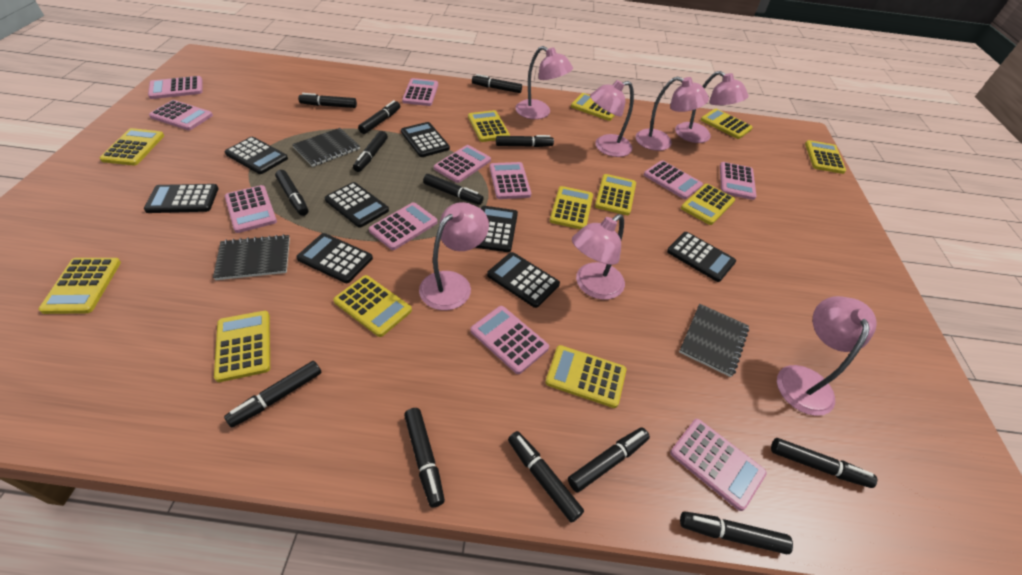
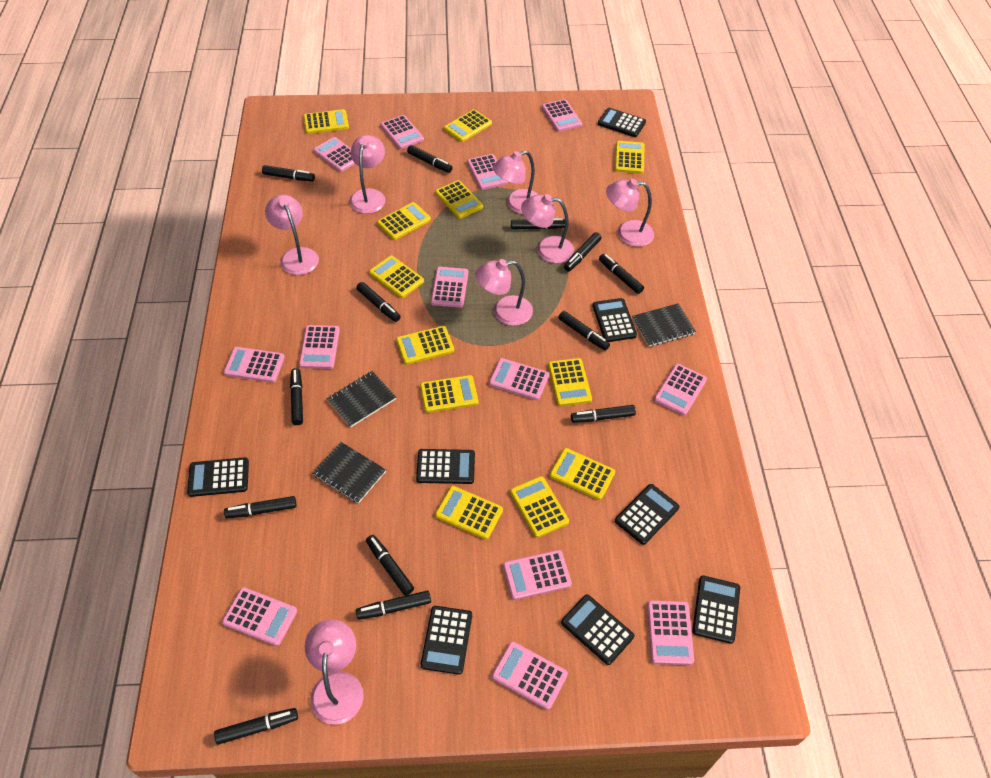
pink calculator: [148,76,203,99] [149,100,213,130] [225,185,277,233] [369,202,438,250] [402,78,438,106] [434,145,491,183] [470,306,549,374] [490,162,531,199] [644,160,703,199] [670,419,767,511] [720,162,756,200] = 11 -> [222,587,297,646] [224,347,285,383] [299,325,340,369] [313,137,355,172] [381,115,424,149] [431,267,468,308] [467,154,508,190] [489,358,549,400] [492,641,568,710] [503,550,572,600] [542,99,582,132] [647,600,694,665] [654,364,707,416] = 13

